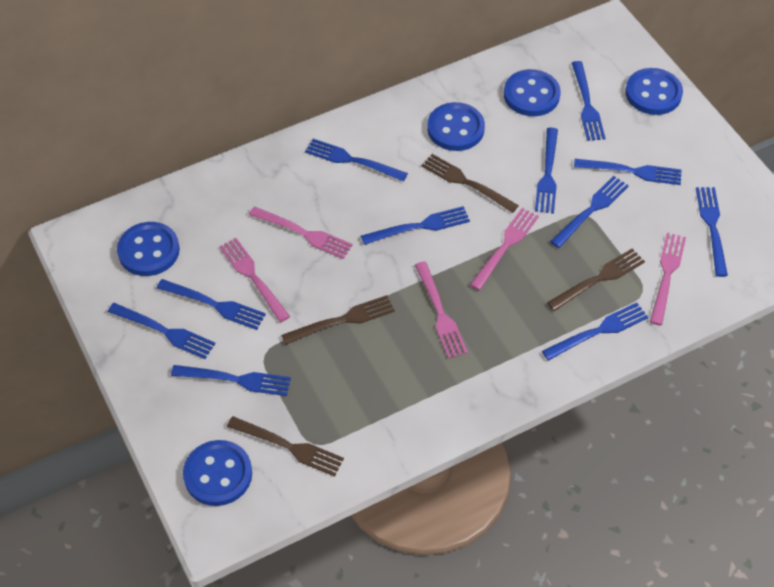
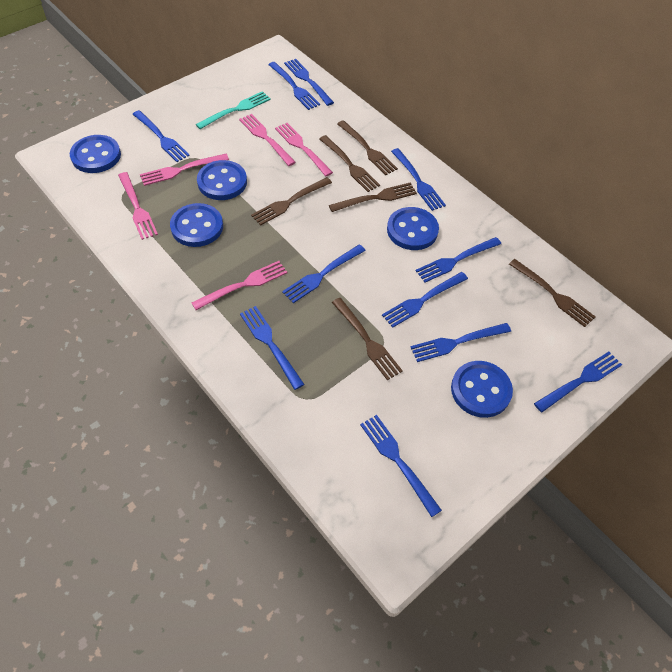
brown fork: [227,416,344,477] [281,295,395,345] [421,154,519,213] [547,248,645,311] = 4 -> [251,177,332,226] [319,135,380,192] [329,182,417,212] [332,298,403,380] [337,120,398,175] [509,259,596,327] = 6
turquoise fork: none = 0 -> [196,91,271,129] = 1

